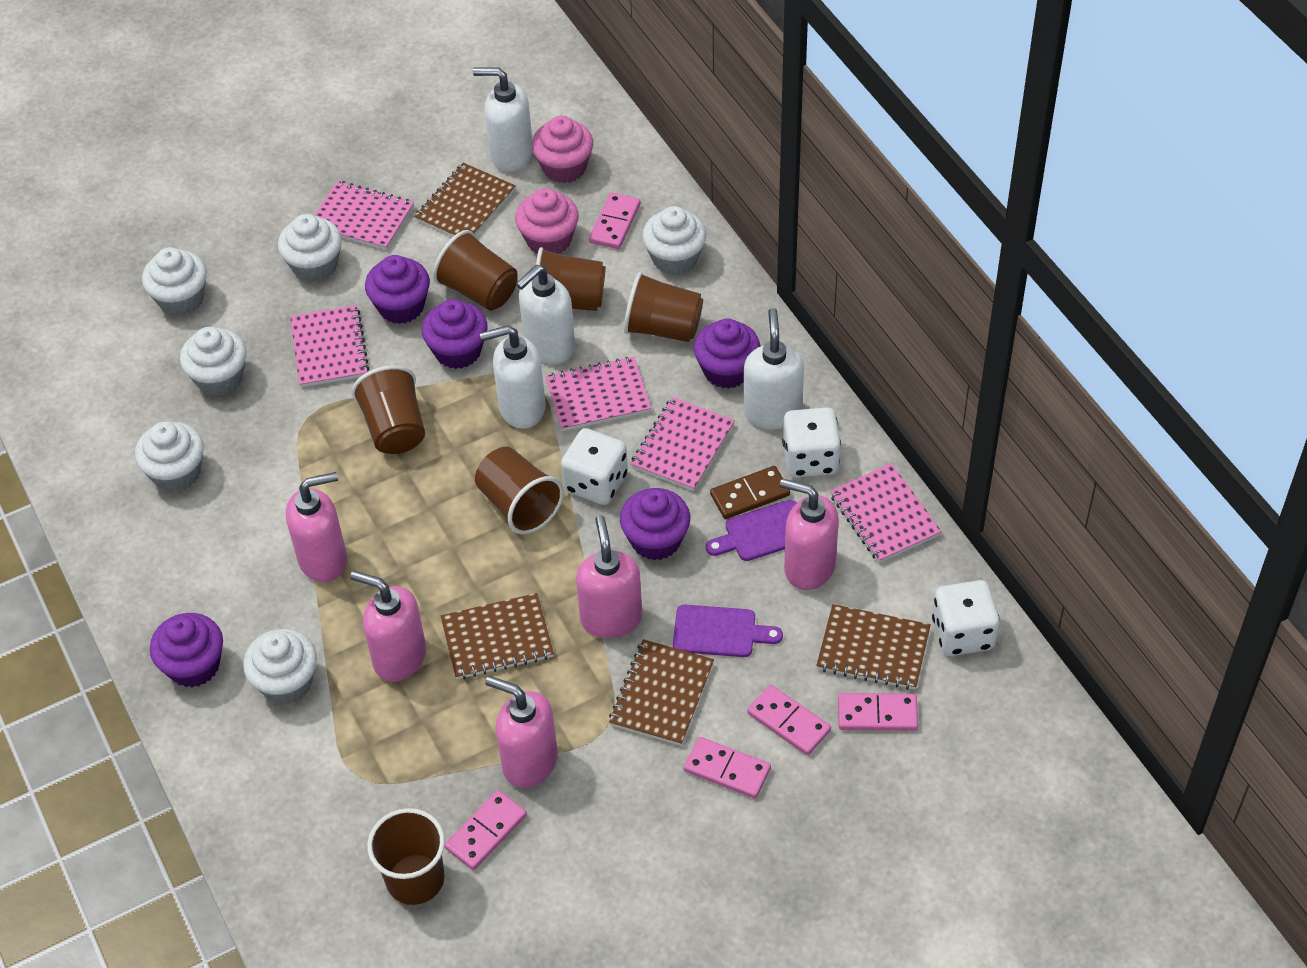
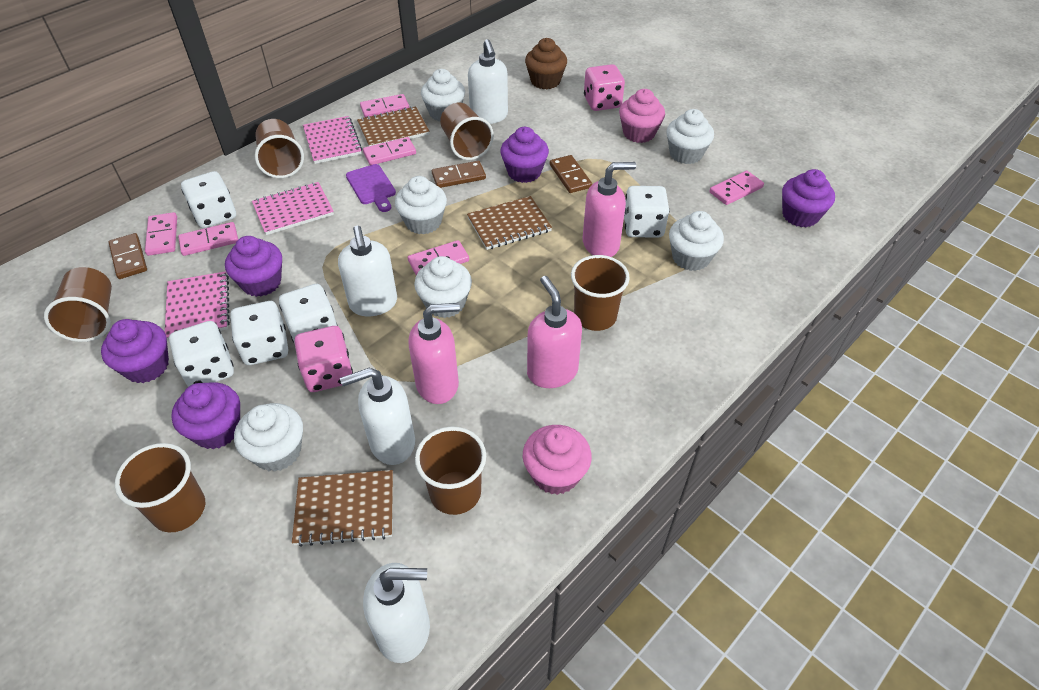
brown cupcake: none = 0 -> [525,38,567,89] = 1
brown domino: [710,466,790,519] = 1 -> [109,233,147,279] [432,161,486,188] [550,155,592,193] = 3
brown notebook: [414,163,516,237] [441,593,554,679] [609,639,714,746] [816,604,931,690] = 4 -> [292,470,393,547] [357,106,429,146] [467,196,552,250] = 3
pink dice: none = 0 -> [294,326,353,392] [584,64,625,111] = 2
pink domino: [445,790,527,870] [589,193,640,249] [684,737,771,799] [747,685,831,755] [838,693,918,731] = 5 -> [145,212,177,256] [178,222,238,256] [360,94,409,117] [363,137,416,165] [408,240,469,275] [709,171,764,205] = 6
pink notebook: [290,305,369,387] [314,181,414,250] [545,357,651,431] [631,397,735,491] [830,463,942,563] = 5 -> [165,271,230,341] [252,182,334,235] [303,116,362,164] = 3
pink soap dispenser: [286,472,347,582] [350,571,426,682] [485,676,558,788] [576,515,642,638] [780,478,839,590] = 5 -> [409,303,460,404] [527,276,582,388] [583,162,636,257] = 3
purple cutting board: [673,605,783,657] [706,500,796,561] = 2 -> [346,164,396,212] = 1
white dice: [561,428,628,505] [782,408,841,477] [932,580,1000,656] = 3 -> [169,321,234,387] [181,171,236,228] [230,301,288,365] [279,284,338,344] [624,186,670,238] = 5

